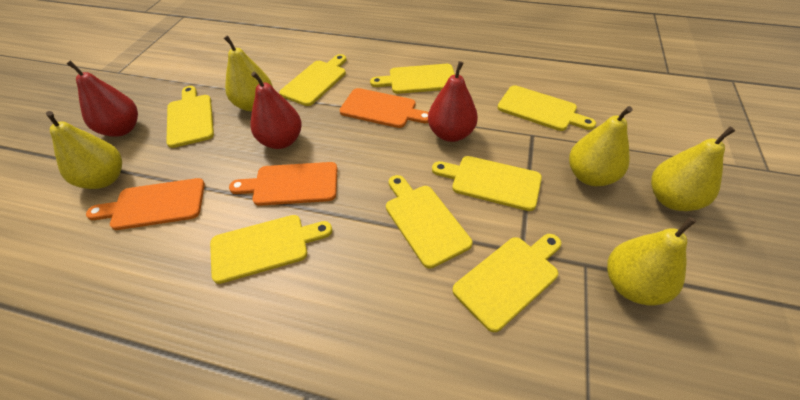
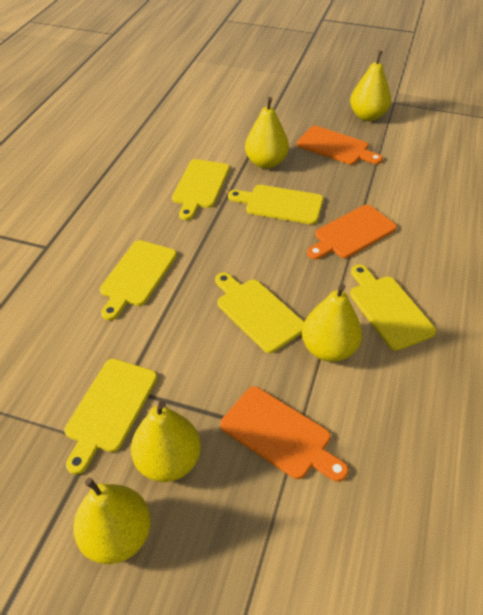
red pear: [67,60,138,137] [250,72,302,149] [428,61,478,142] = 3 -> none = 0
yellow cutting board: [166,86,214,148] [210,215,332,284] [279,54,347,106] [370,64,455,94] [386,175,472,269] [432,156,542,211] [452,234,561,332] [497,85,596,131] = 8 -> [64,359,157,475] [100,240,177,320] [172,159,229,220] [215,273,304,353] [228,185,323,224] [350,265,436,351] = 6

